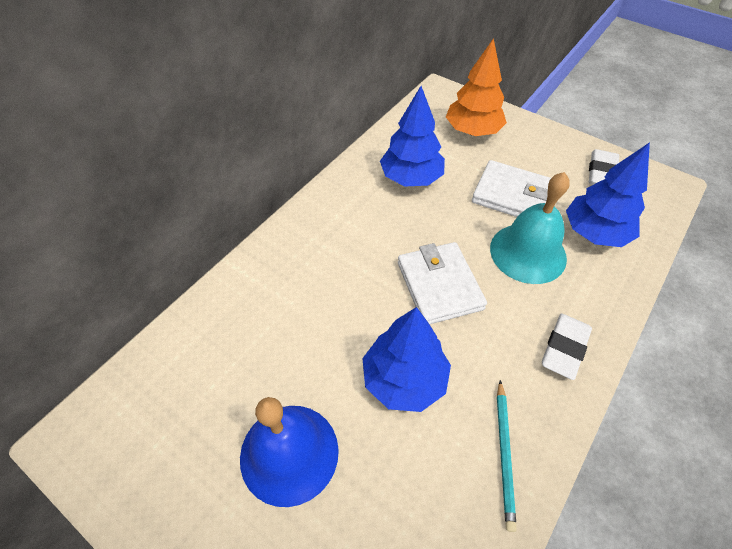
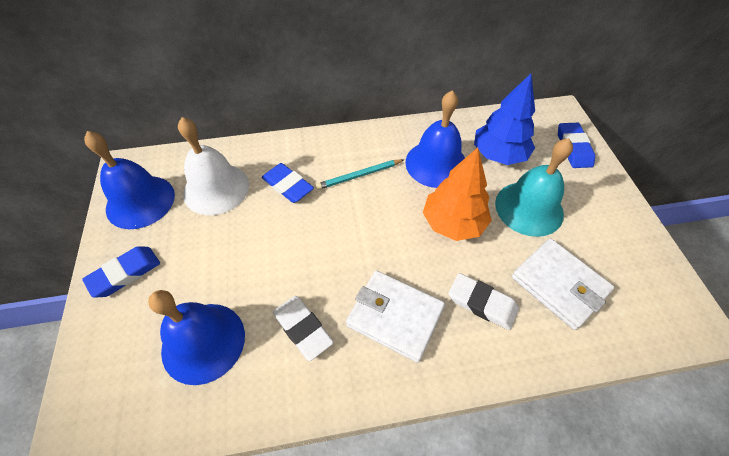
blue bell: [240,397,339,507] = 1 -> [84,131,175,229] [148,290,245,385] [405,90,465,188] = 3
blue eraser: none = 0 -> [82,246,160,298] [262,163,314,203] [558,123,595,168] = 3
blue tree: [362,307,451,412] [380,86,445,187] [566,142,650,247] = 3 -> [474,74,535,165] = 1
white bell: none = 0 -> [178,117,249,215] = 1

